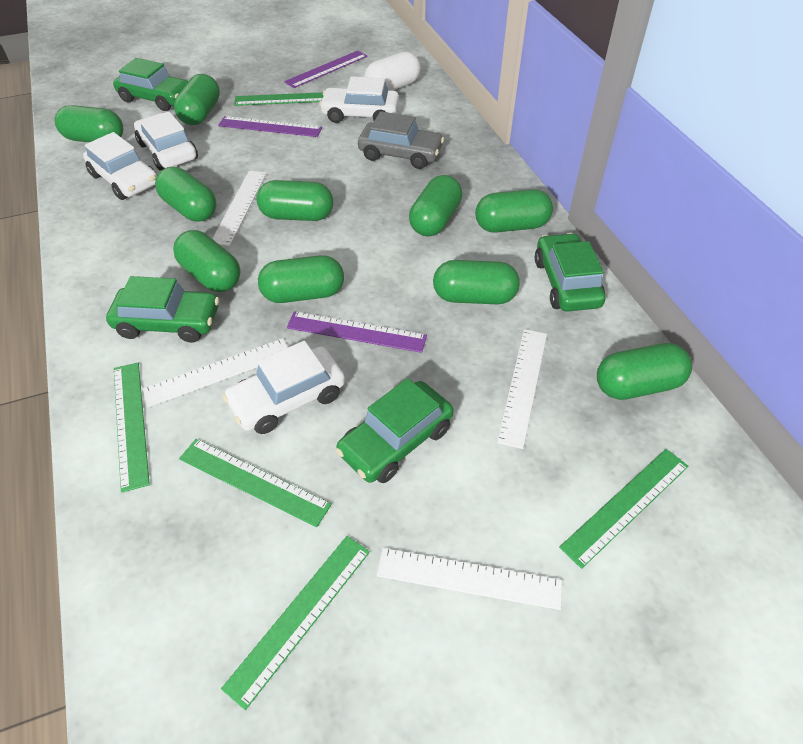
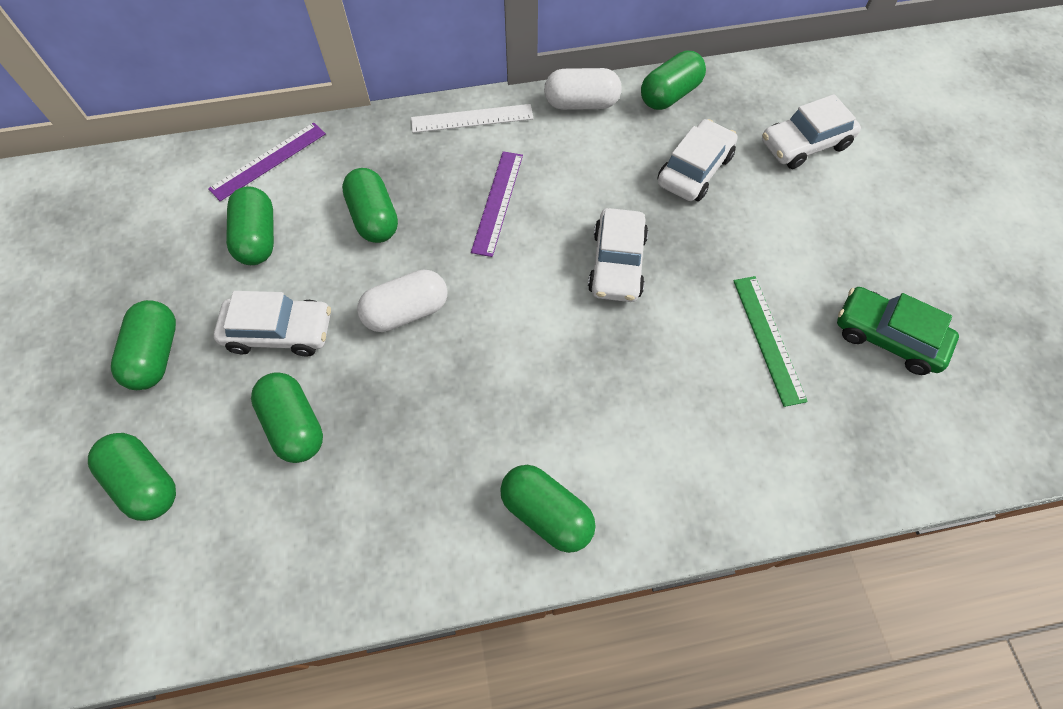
green capsule: [55,105,123,142] [155,167,217,222] [173,230,241,292] [174,74,220,125] [256,180,333,221] [258,255,344,303] [409,175,462,237] [433,260,520,304] [475,189,553,233] [597,343,692,400] = 10 -> [88,433,176,521] [111,300,176,390] [226,186,274,265] [251,372,323,463] [342,168,398,243] [500,465,596,553] [641,51,706,110] = 7
green car: [106,276,219,343] [113,58,188,111] [336,378,454,483] [535,233,605,312] = 4 -> [837,287,959,375] = 1
green ruler: [114,363,150,493] [179,439,332,527] [221,536,370,710] [234,92,323,106] [559,449,689,569] = 5 -> [733,276,808,407] = 1
grey car: [358,111,444,169] = 1 -> none = 0
purple ruler: [218,116,322,137] [284,51,368,88] [287,311,427,353] = 3 -> [208,122,326,201] [471,151,523,257] = 2
white capsule: [364,51,421,91] = 1 -> [357,269,448,332] [544,68,621,110] = 2
white ruler: [142,338,288,407] [212,171,267,246] [377,548,562,610] [497,329,547,449] = 4 -> [411,104,534,133] = 1

